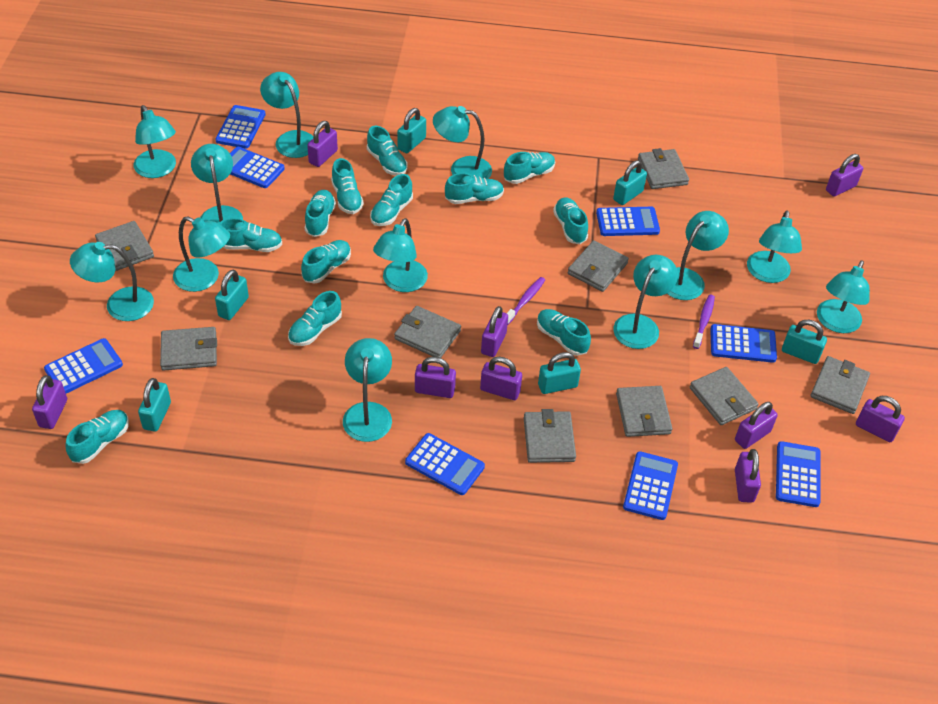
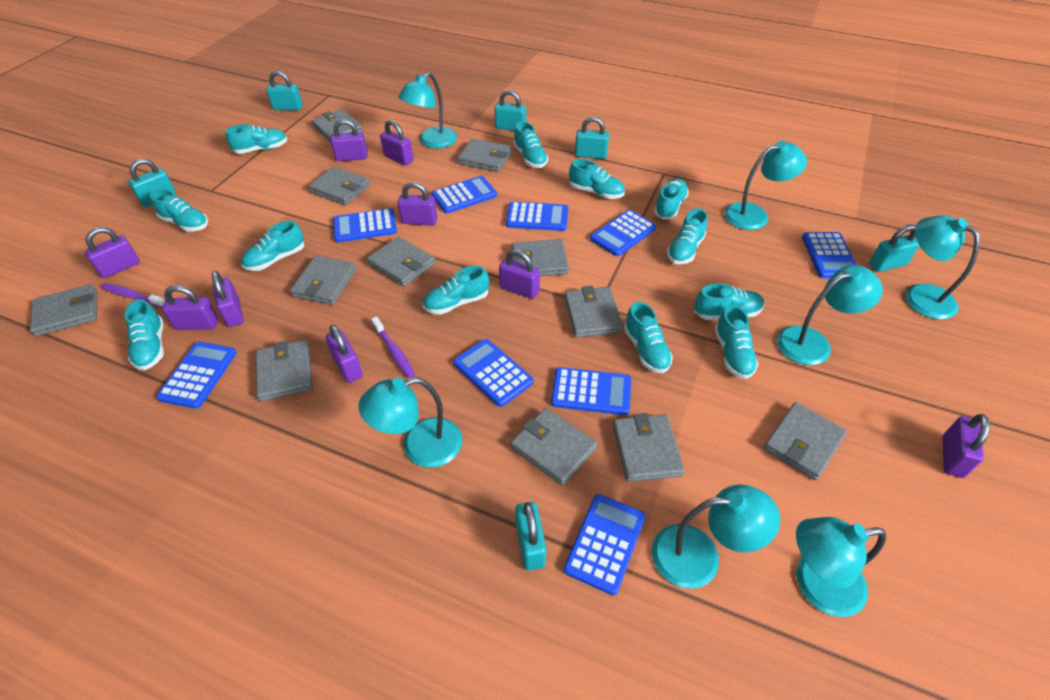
blue calculator: [44,338,123,394] [215,105,266,149] [230,147,285,188] [405,433,485,495] [596,207,660,236] [623,451,678,520] [710,324,777,363] [776,441,821,507] = 8 -> [156,342,237,409] [333,208,397,242] [432,176,497,213] [453,339,533,407] [506,202,568,231] [551,367,631,415] [564,494,645,595] [590,210,656,256] [802,232,856,278] = 9
grey wallet: [95,221,154,271] [160,327,217,371] [394,306,461,358] [524,409,576,463] [568,240,629,292] [616,386,673,437] [638,148,689,189] [690,367,759,425] [810,356,870,414] = 9 -> [30,284,97,336] [256,340,313,402] [290,256,356,305] [308,167,370,205] [312,109,363,142] [367,236,435,287] [458,139,512,172] [511,408,597,485] [512,239,569,276] [564,286,623,338] [613,413,685,482] [764,402,847,480] = 12
turquoise lamp: [70,242,154,321] [134,105,176,178] [173,216,230,292] [191,144,243,224] [260,72,313,158] [343,338,392,442] [373,218,428,292] [433,106,492,179] [613,255,678,349] [667,211,729,300] [747,210,802,283] [817,260,870,333] = 12 -> [358,377,462,468] [398,72,457,148] [652,485,780,589] [724,141,807,230] [777,265,883,365] [796,517,886,617] [905,215,980,319] = 7

